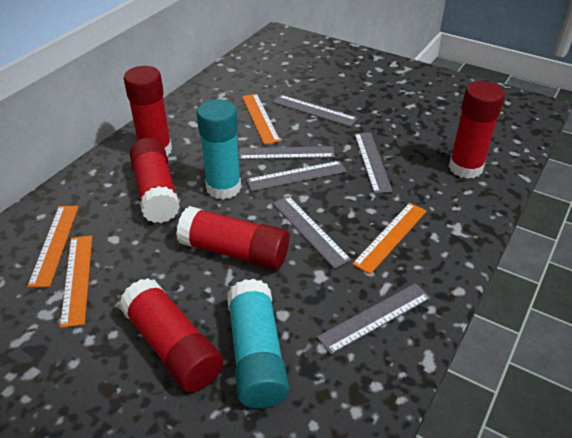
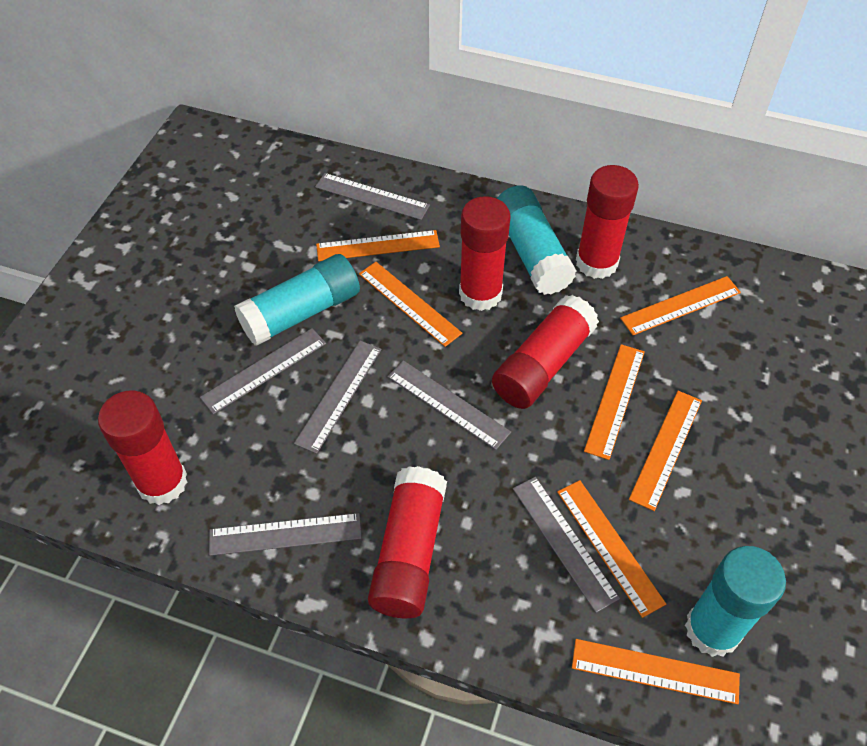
orange ruler: [27,206,79,287] [60,235,92,328] [242,94,281,145] [352,203,427,274] = 4 -> [316,230,440,261] [359,262,462,347] [557,480,666,618] [572,639,740,704] [584,344,645,460] [620,276,741,335] [629,391,702,511] = 7
turquoise glue stick: [197,99,241,200] [227,279,289,409] = 2 -> [234,254,360,346] [497,185,576,295] [685,546,786,657] = 3

